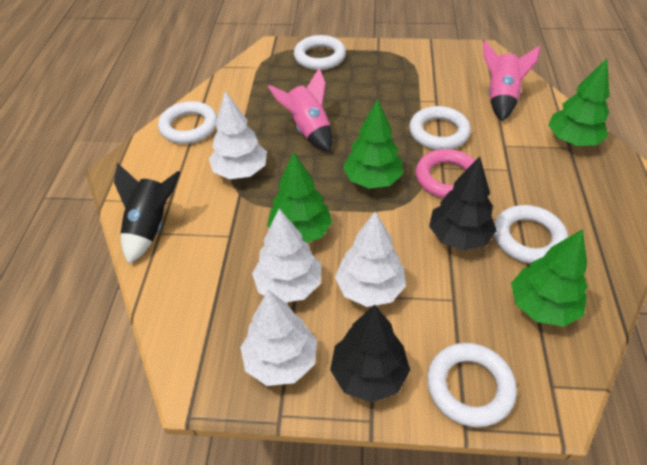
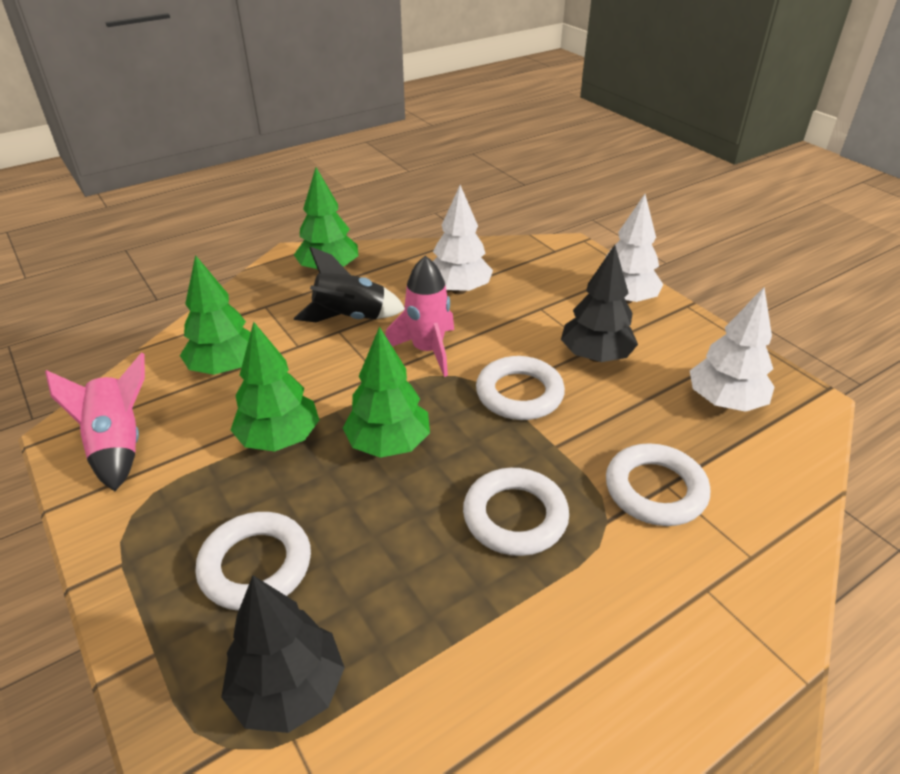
pink ring: [416,149,475,198] = 1 -> none = 0
white ring: [158,101,217,144] [294,35,346,70] [409,106,471,150] [427,343,517,427] [494,205,568,264] = 5 -> [195,512,311,611] [463,468,569,556] [476,356,565,420] [606,443,710,526] = 4
white tree: [209,91,267,179] [240,290,317,386] [252,209,321,302] [335,211,406,307] = 4 -> [433,185,493,294] [605,194,664,304] [690,287,775,412] = 3

